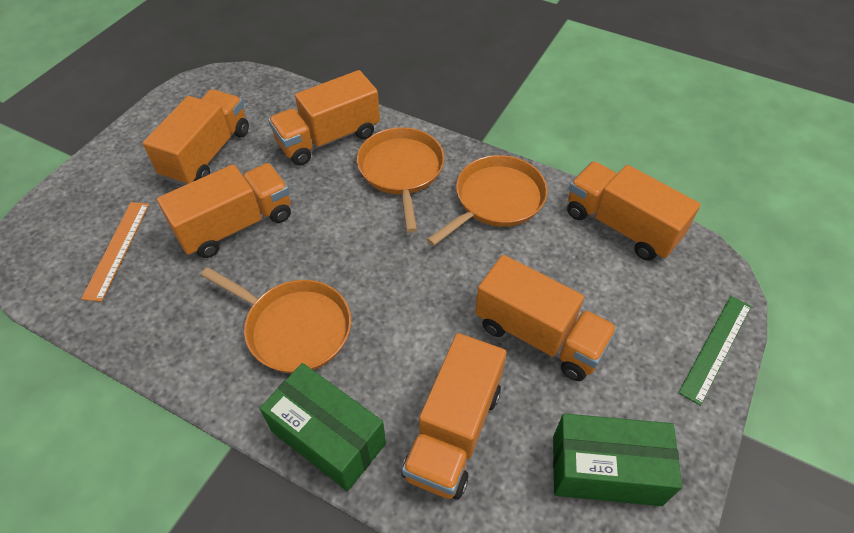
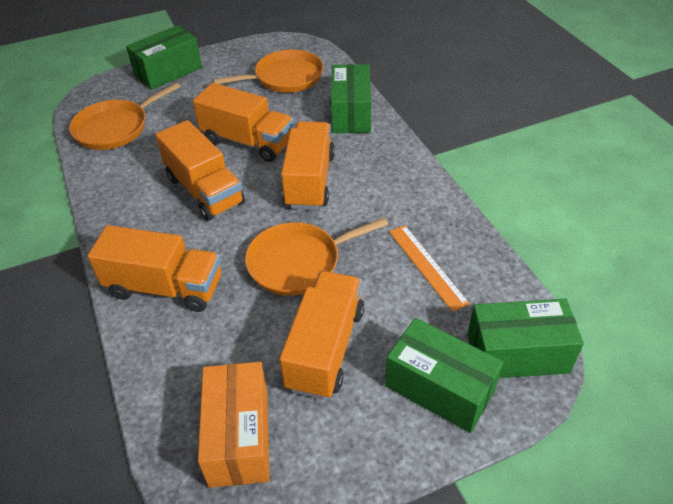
green box: [260,363,386,491] [553,413,682,506] = 2 -> [126,25,202,90] [331,64,371,133] [385,318,504,433] [467,299,584,378] = 4
green ruler: [678,296,751,406] = 1 -> none = 0
orange box: none = 0 -> [198,362,270,488] = 1
orange truck: [143,89,249,186] [157,163,291,258] [268,70,380,166] [402,333,507,500] [475,255,617,381] [567,161,701,261] = 6 -> [87,225,221,312] [155,120,245,221] [193,83,294,162] [279,271,364,399] [281,121,335,210] = 5

